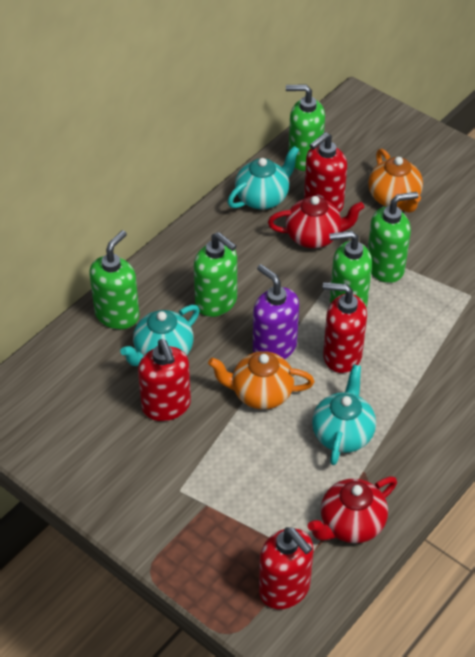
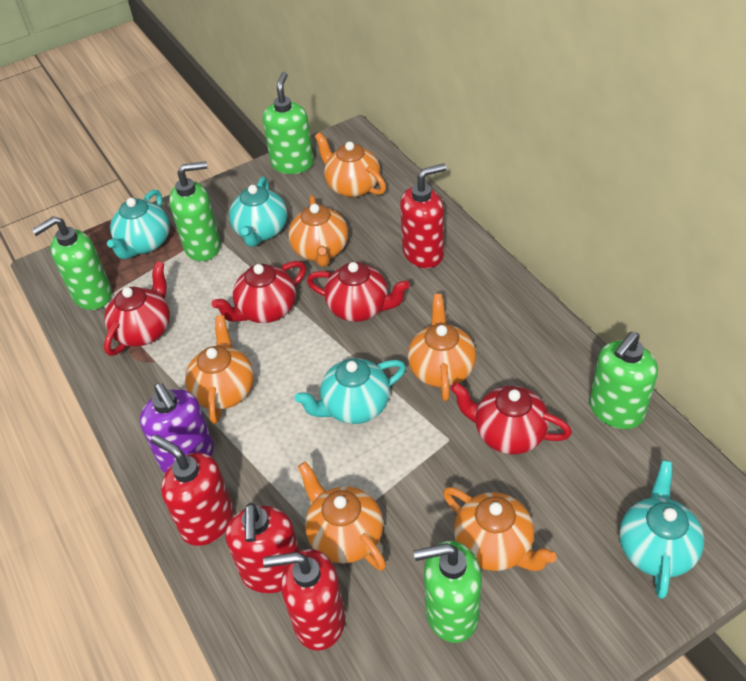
orange teapot: [208,351,314,409] [368,149,423,213] = 2 -> [185,315,254,424] [289,195,348,267] [298,462,386,571] [314,132,386,198] [408,294,476,401] [443,487,557,571] = 6
red teapot: [268,196,364,248] [308,477,397,543] = 2 -> [104,261,170,356] [212,261,306,323] [307,262,410,322] [450,382,572,454] = 4
turquoise teapot: [120,305,200,366] [228,146,299,210] [312,364,376,465] = 3 -> [107,189,170,259] [229,177,287,247] [295,358,406,424] [619,460,704,599] = 4

